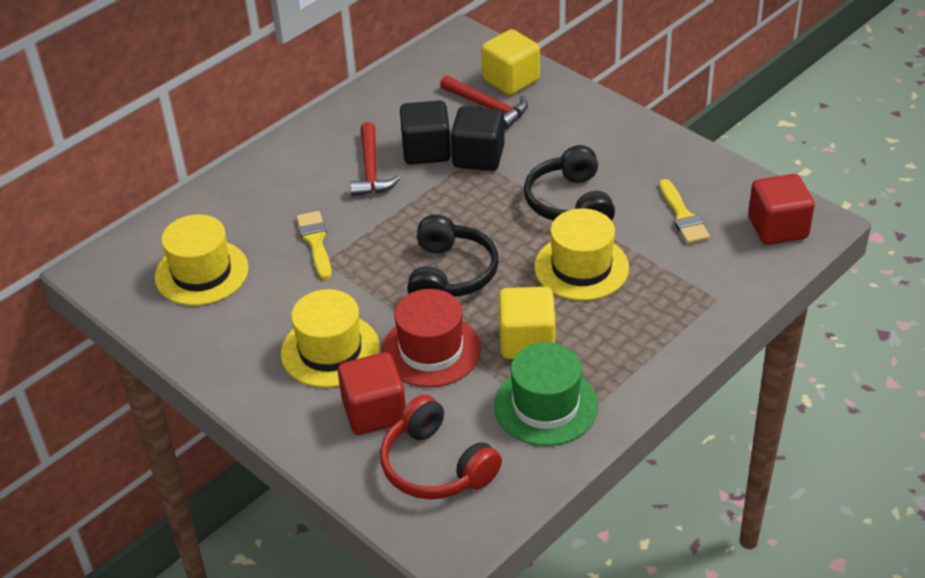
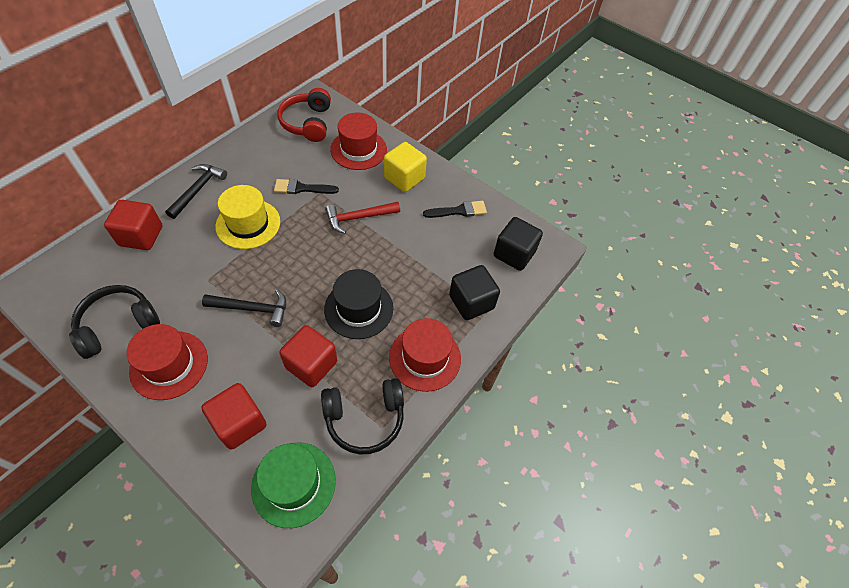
black brush: none = 0 -> [274,179,339,194] [423,201,487,218] = 2
black hammer: none = 0 -> [165,164,227,219] [202,289,286,327] = 2
black hat: none = 0 -> [324,269,393,339] = 1
red cube: [338,352,406,435] [748,174,815,245] = 2 -> [104,200,163,250] [202,383,266,450] [279,325,337,387] = 3
red hammer: [350,122,400,197] [440,75,528,130] = 2 -> [325,202,400,234] = 1
red hat: [382,289,481,387] = 1 -> [126,324,208,400] [330,113,387,170] [389,318,461,392] = 3
yellow brush: [296,211,332,280] [659,179,710,244] = 2 -> none = 0
yellow cube: [481,29,540,95] [499,287,556,359] = 2 -> [384,142,427,192] = 1
yellow hat: [155,214,249,306] [281,289,380,388] [534,208,629,301] = 3 -> [215,185,280,249] = 1

